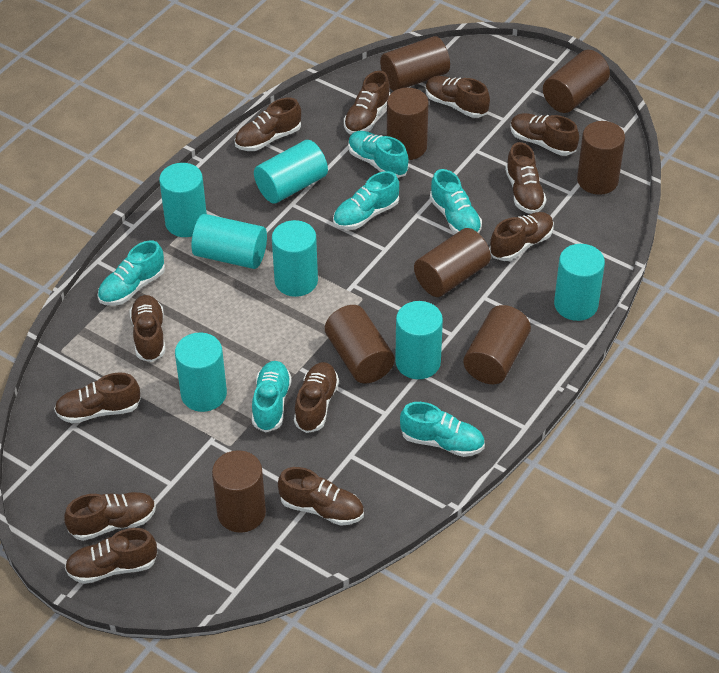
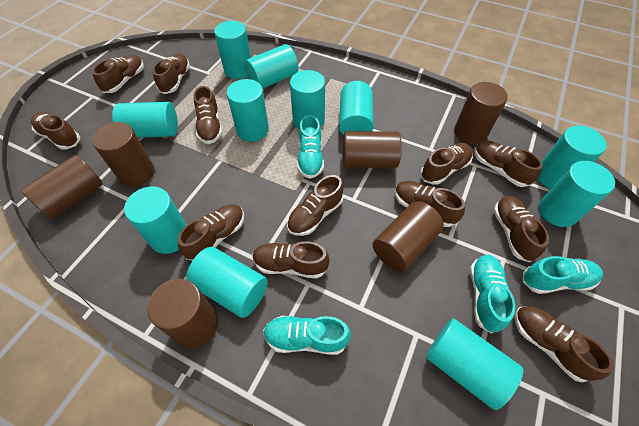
brown cylinder: [212,450,266,533] [325,305,395,384] [380,36,450,91] [387,88,429,160] [414,228,491,297] [463,305,531,384] [543,50,610,113] [577,121,625,195] = 8 -> [21,155,103,219] [92,122,155,187] [147,279,218,348] [343,131,402,168] [373,201,444,272] [454,82,508,144] = 6
turquoise cylinder: [159,163,207,237] [175,333,227,412] [191,214,267,269] [254,140,328,203] [272,220,318,297] [395,301,443,379] [554,244,605,321] = 7 -> [112,102,178,138] [124,186,187,254] [186,247,268,318] [214,21,251,79] [226,79,269,141] [244,44,299,88] [290,70,325,129] [339,81,374,135] [426,318,523,410] [538,126,607,189] [539,161,615,227] = 11
turquoise shoe: [97,240,165,306] [252,361,292,433] [333,171,399,230] [348,131,409,178] [400,402,485,457] [430,169,482,234] = 6 -> [263,316,351,355] [297,115,324,179] [470,255,515,333] [523,256,603,294] = 4

